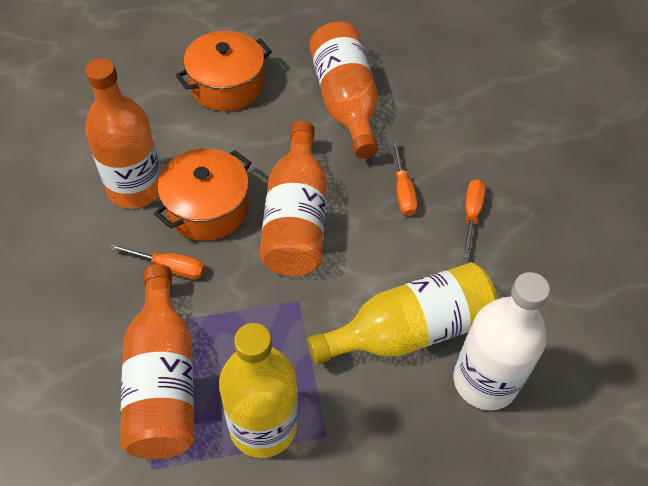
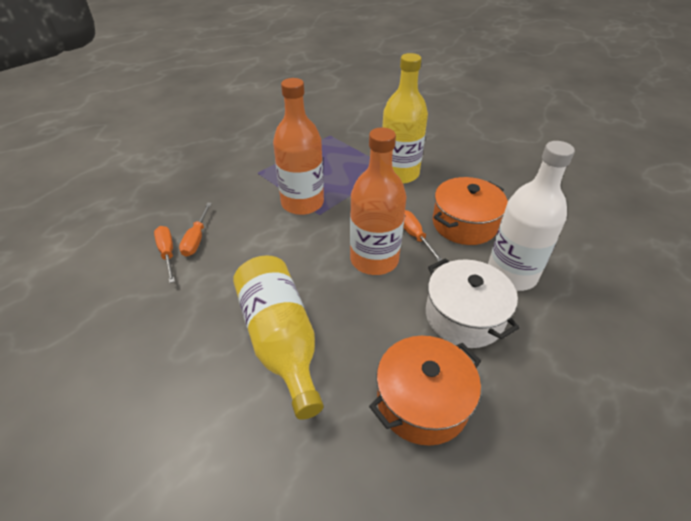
orange bottle: [85,58,161,209] [120,264,194,459] [259,121,327,276] [309,21,378,159] = 4 -> [273,78,324,215] [350,127,407,275] = 2
white pot: none = 0 -> [426,258,520,348] = 1

